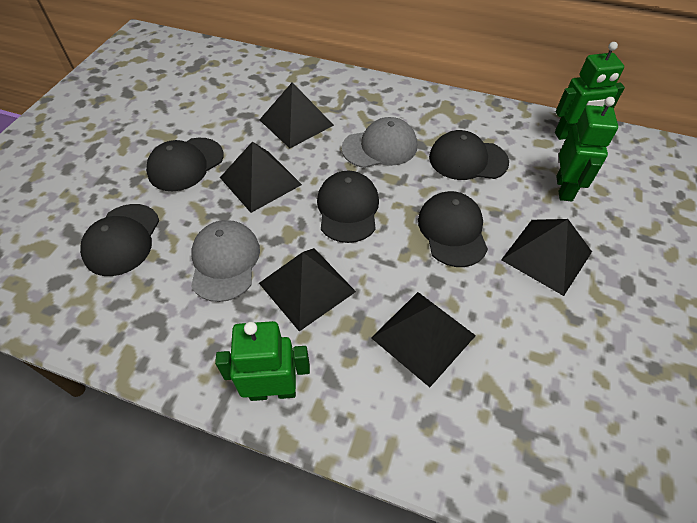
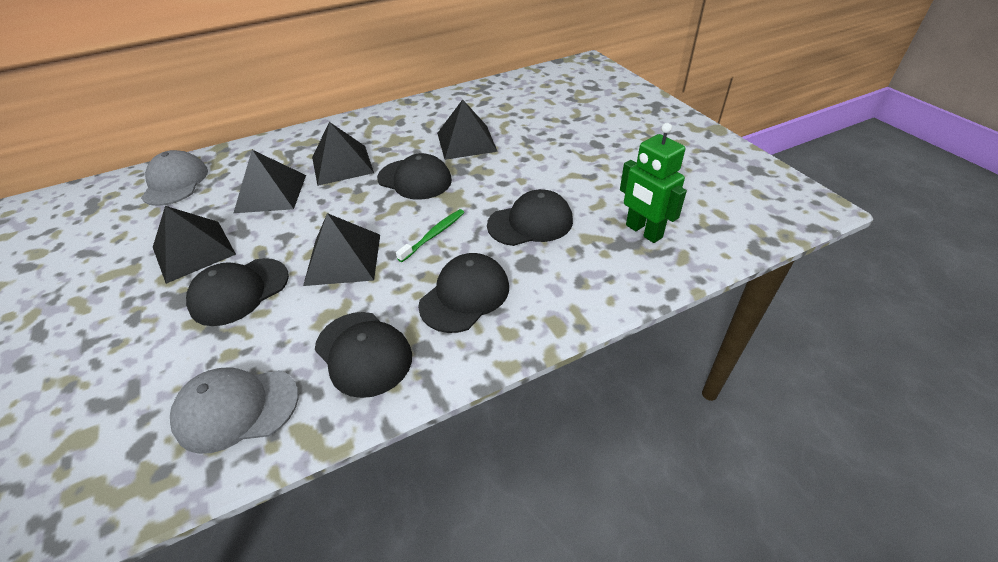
green robot: [215,321,310,401] [555,42,625,140] [556,97,618,201] = 3 -> [620,123,687,243] = 1
green toothbrush: none = 0 -> [396,209,464,262] = 1

